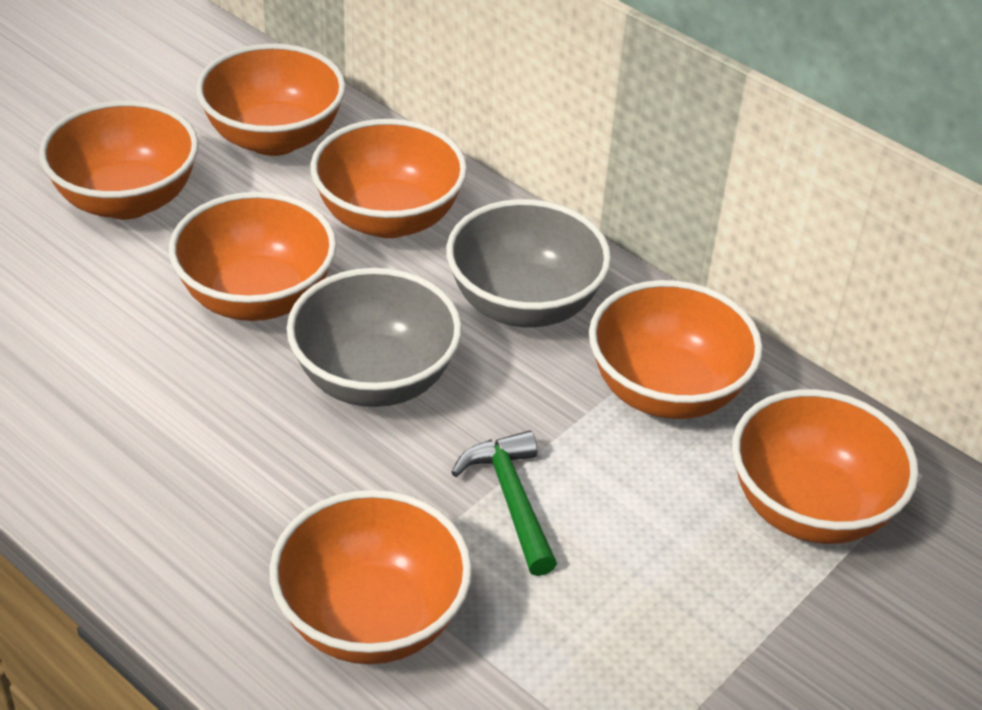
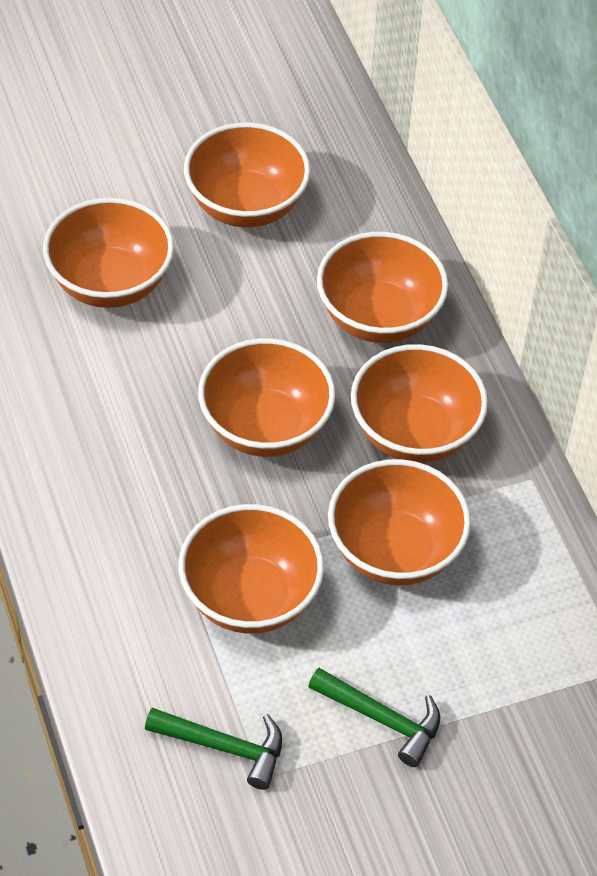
green hammer: [451,430,557,576] = 1 -> [145,708,282,790] [308,668,440,767] = 2
grey bowl: [287,268,462,407] [446,199,611,328] = 2 -> none = 0

